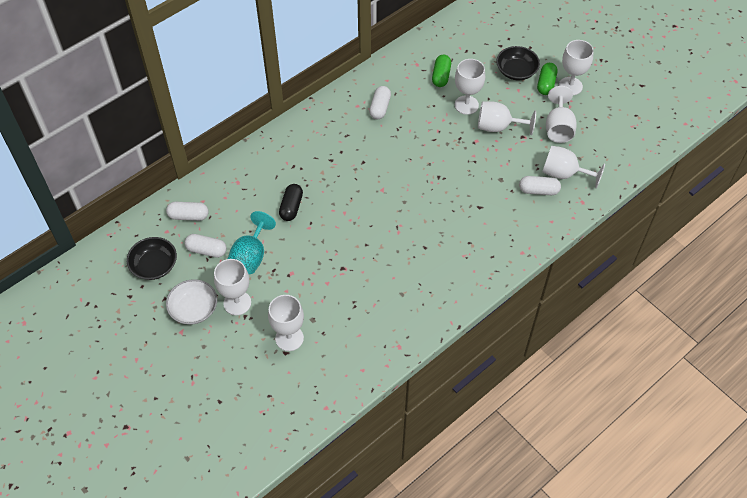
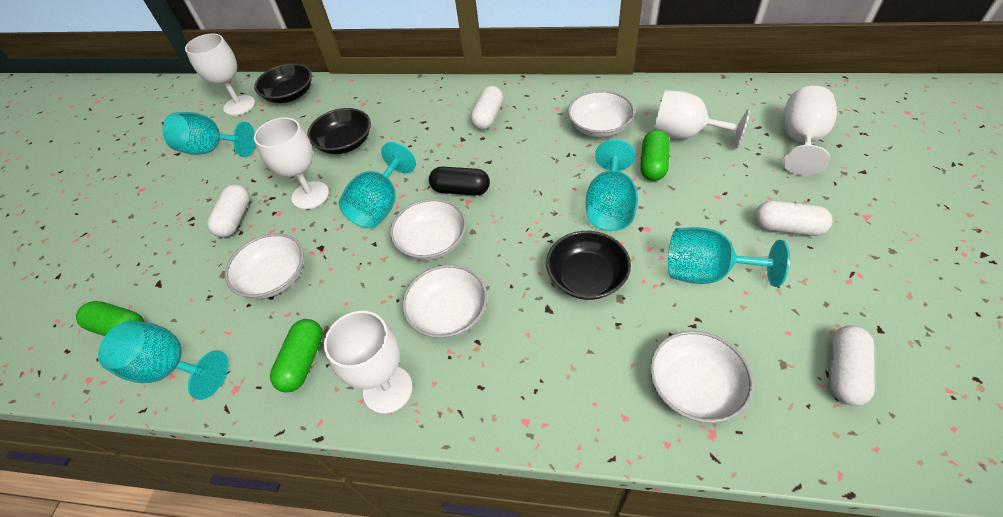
black bowl: [127,237,177,280] [496,46,540,80] = 2 -> [254,63,312,103] [307,108,371,154] [546,231,631,300] = 3
green capsule: [432,55,451,87] [537,63,558,95] = 2 -> [76,301,144,336] [270,319,323,392] [640,130,670,181] = 3
turquoise goblet: [228,211,276,274] = 1 -> [98,321,229,400] [163,112,256,157] [339,142,416,228] [586,139,638,231] [668,227,790,287] = 5
white bowl: [166,279,217,325] = 1 -> [225,233,304,299] [390,199,466,260] [402,265,487,338] [568,90,635,137] [650,331,753,423] = 5
white goblet: [214,259,251,315] [268,295,304,351] [455,59,485,115] [478,101,536,135] [542,146,605,189] [546,86,577,143] [559,40,594,95] = 7 -> [185,33,255,116] [254,117,329,209] [324,311,413,414] [654,90,750,148] [783,86,837,176] = 5

